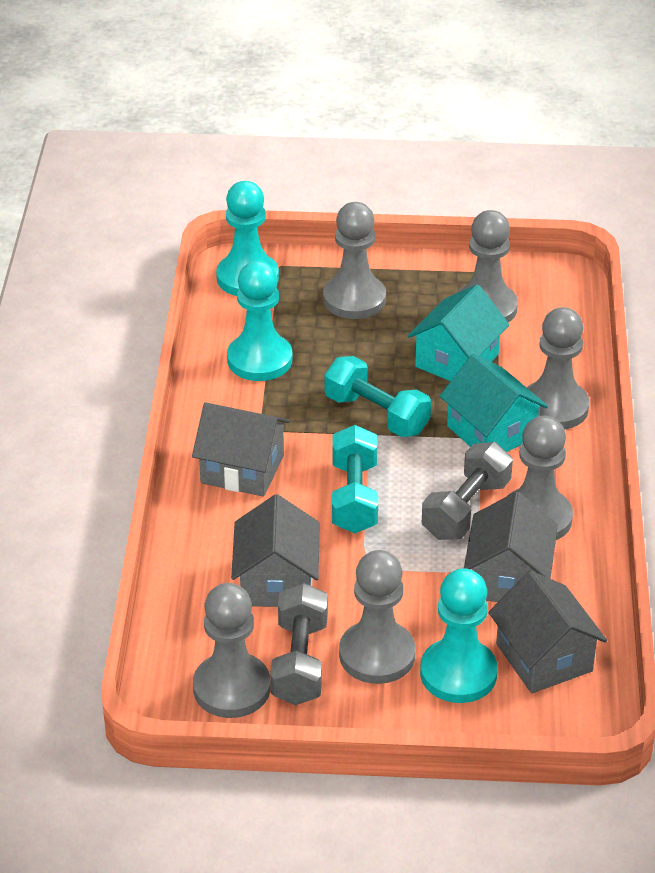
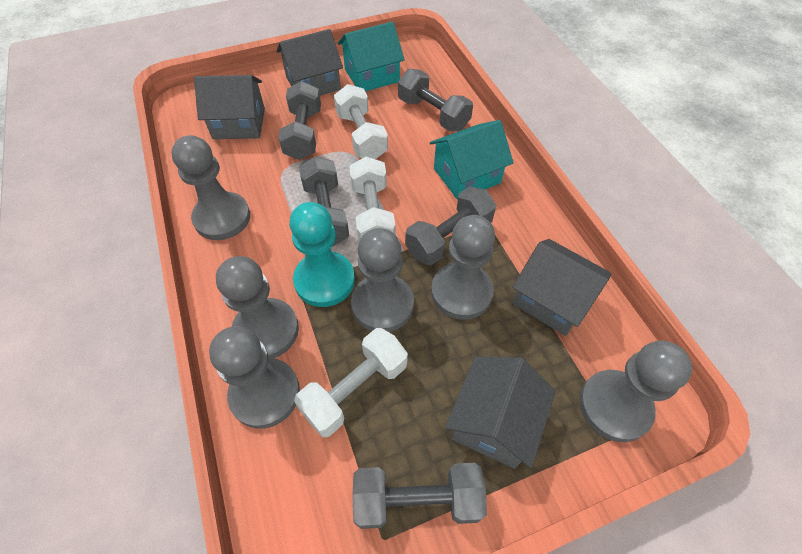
grey dumbbell: [270,583,328,705] [422,442,513,540] = 2 -> [278,81,321,160] [299,156,349,247] [352,463,487,529] [398,69,473,131] [405,186,496,265] = 5
turquoise dumbbell: [324,356,431,437] [332,425,378,533] = 2 -> none = 0
turquoise pawn: [216,181,279,296] [227,261,292,381] [420,568,498,703] = 3 -> [289,202,355,307] = 1
white dumbbell: none = 0 -> [294,328,408,437] [334,84,388,159] [349,156,395,242] = 3

